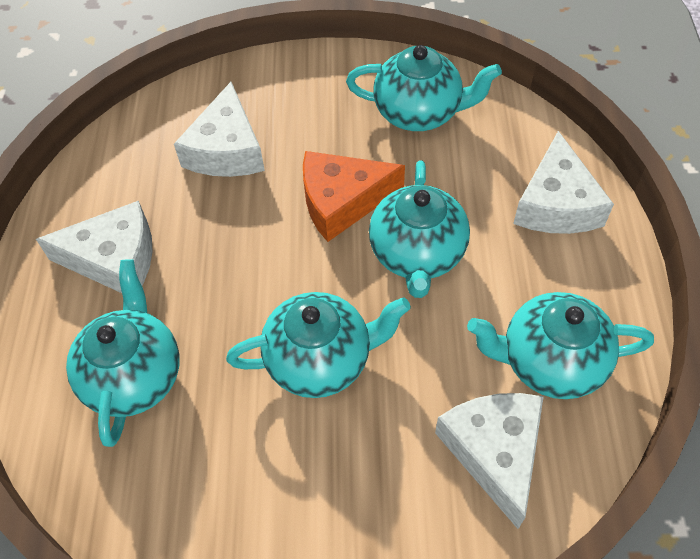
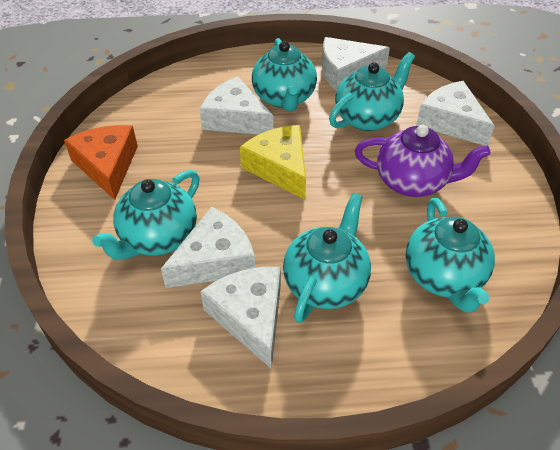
purple teapot: none = 0 -> [355,125,491,197] = 1
white cheese: [36,201,153,293] [174,82,265,177] [435,393,544,529] [513,131,614,234] = 4 -> [161,207,255,288] [199,76,274,135] [200,267,281,369] [322,37,390,91] [416,81,495,146] = 5
yellow cheese: none = 0 -> [240,125,306,199] = 1

